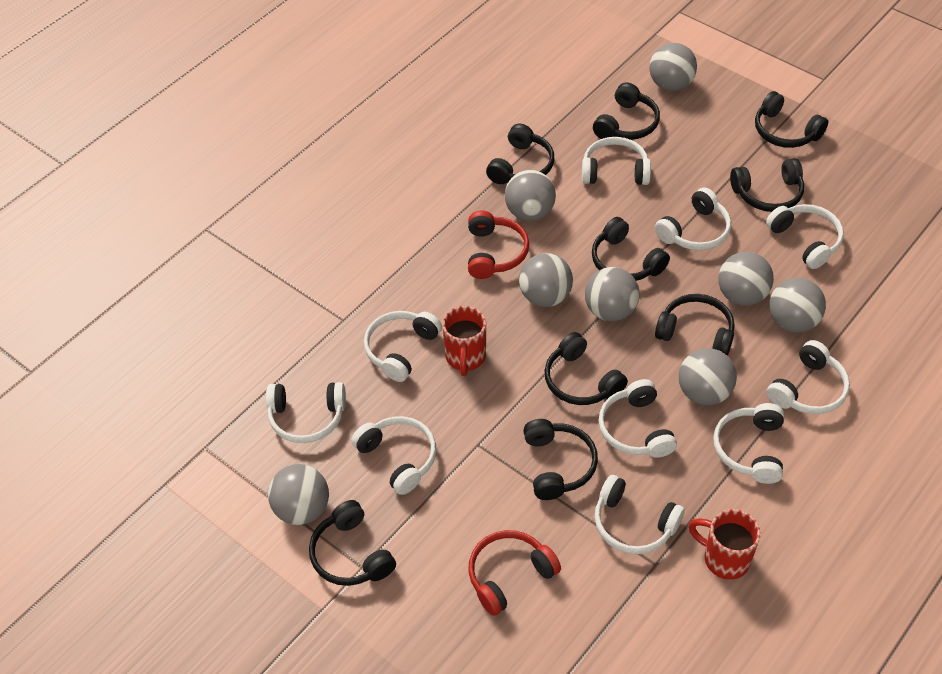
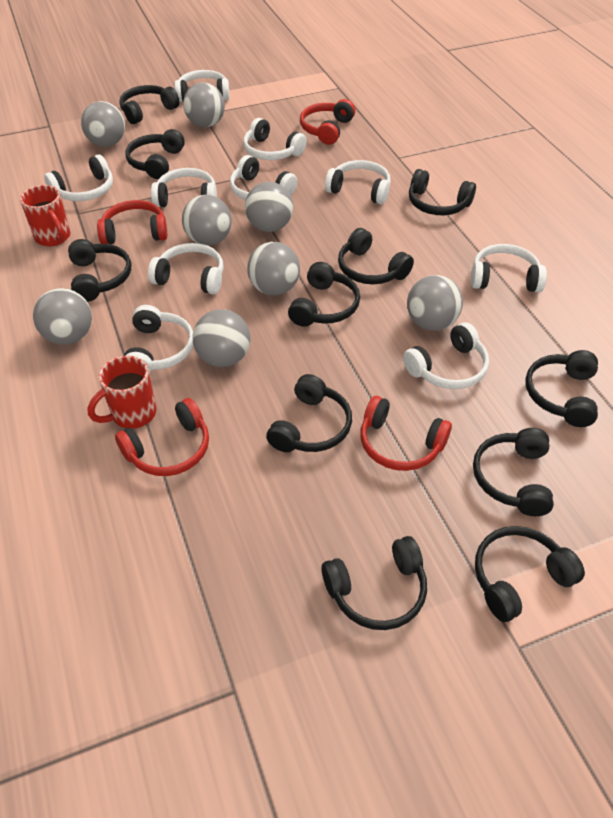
black headphones: [309,500,396,586] [486,124,554,184] [523,419,598,500] [544,332,628,405] [592,217,670,281] [593,83,660,140] [655,294,735,356] [730,158,804,212] [755,91,828,148] = 9 -> [68,239,131,302] [119,85,180,124] [126,129,185,179] [266,374,352,452] [288,262,360,327] [322,536,427,630] [338,228,414,284] [409,169,476,215] [473,428,554,516] [475,526,585,622] [525,350,598,427] = 11
red headphones: [468,210,529,279] [468,530,561,616] = 2 -> [97,200,167,244] [115,398,209,476] [300,99,355,145] [360,396,452,471] = 4

